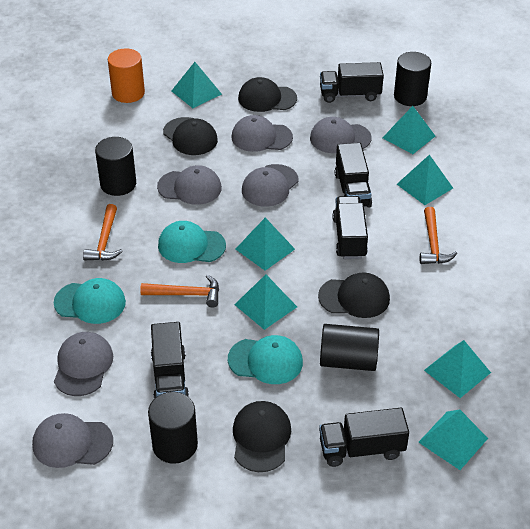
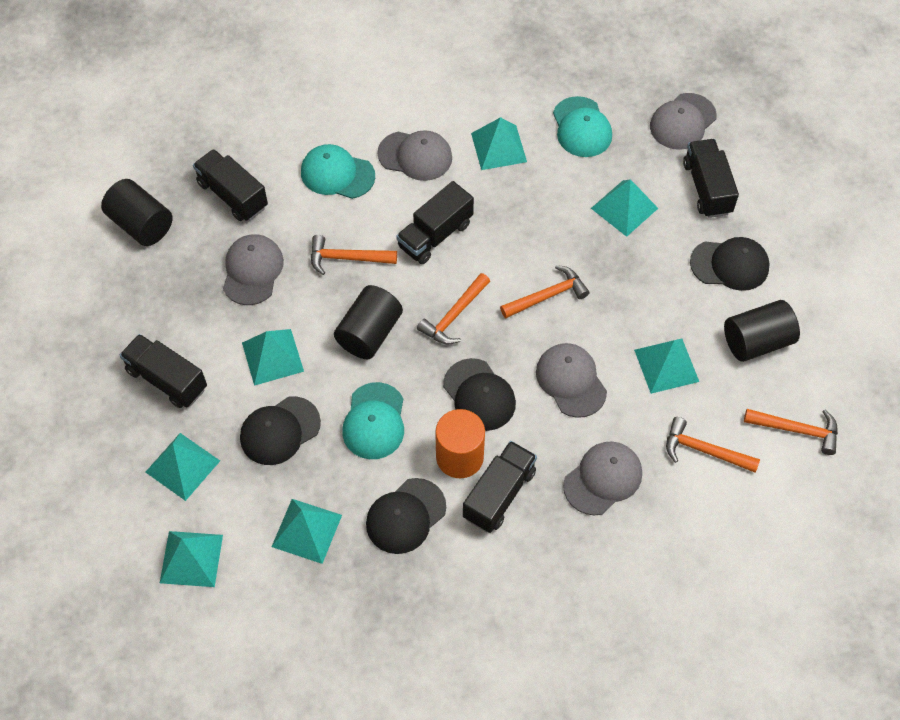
black cylinder: [95,137,136,196] [148,392,198,464] [320,324,379,371] [394,52,431,106] = 4 -> [101,179,173,246] [334,285,403,359] [724,300,800,362] = 3
grey cap: [32,413,113,468] [54,332,113,396] [157,165,222,205] [232,115,293,152] [242,164,298,207] [310,117,372,153] = 6 -> [223,234,284,305] [377,130,452,181] [536,343,607,418] [563,442,642,515] [650,93,717,150] = 5
orange hammer: [83,204,123,261] [140,274,219,308] [420,207,457,264] = 3 -> [311,235,397,275] [417,273,490,344] [500,265,590,318] [666,417,760,472] [744,409,838,455] = 5

